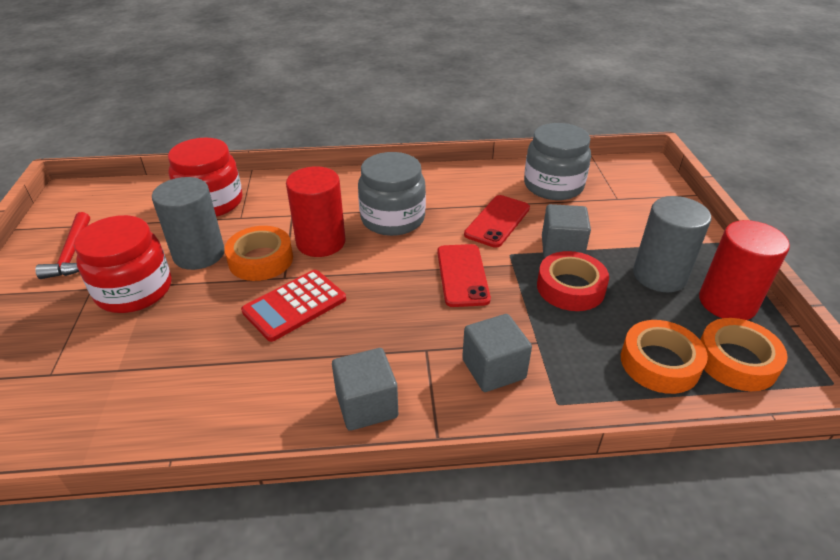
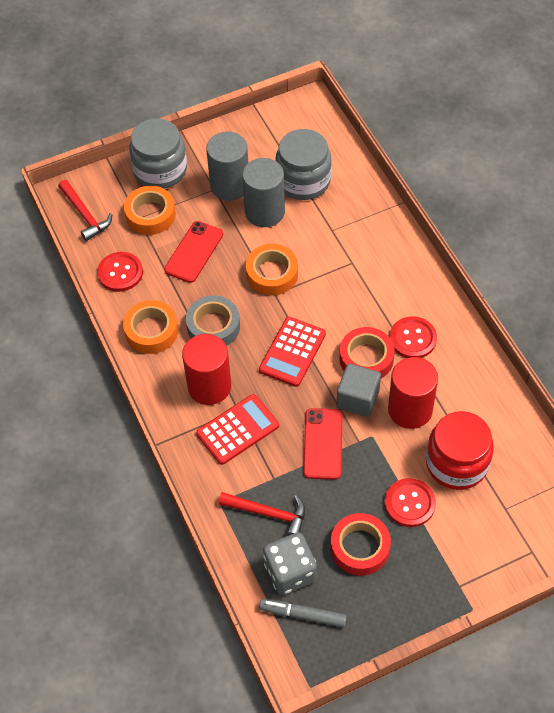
grey cube: [332,348,398,431] [462,314,532,392] [542,204,591,258] = 3 -> [337,364,381,417] = 1
grey dice: none = 0 -> [263,532,317,595] = 1
grey marker: none = 0 -> [259,599,347,627] = 1
grey tape: none = 0 -> [186,295,240,346] = 1
red button: none = 0 -> [97,252,143,292] [385,478,436,527] [390,316,437,358] = 3
red calculator: [241,270,346,342] = 1 -> [196,394,279,465] [259,317,326,387] = 2
red hammer: [35,212,90,279] = 1 -> [58,180,113,241] [218,492,305,536] = 2
red jar: [74,215,171,313] [168,138,242,217] = 2 -> [426,411,494,490] = 1
red tape: [537,251,609,311] = 1 -> [331,513,391,576] [340,327,395,378] = 2

